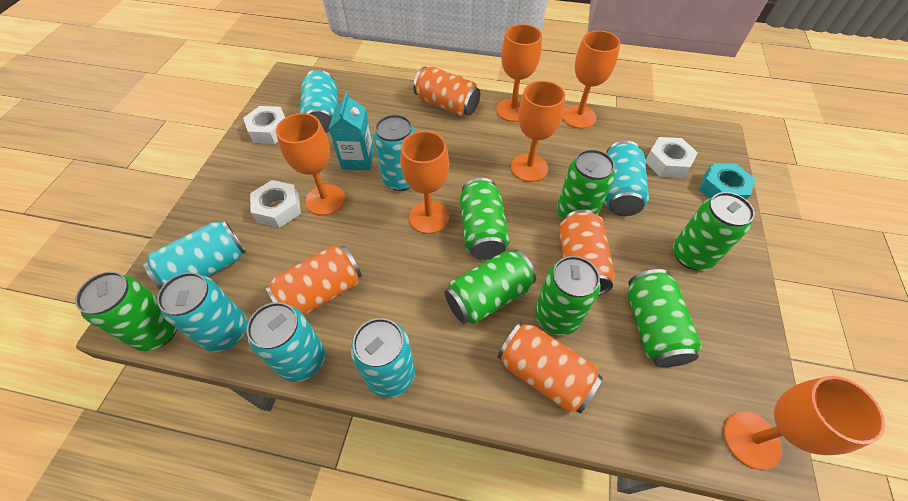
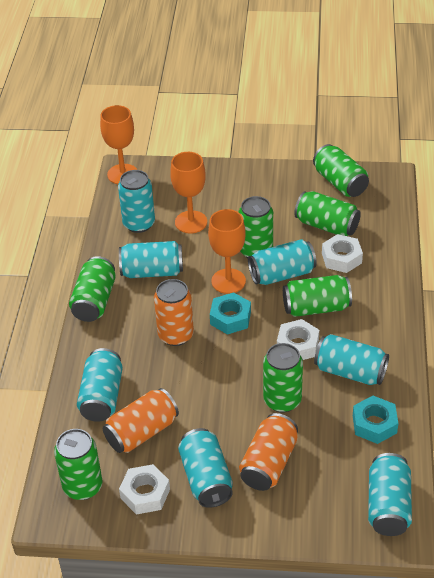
orange can: [265,245,362,315] [413,67,480,117] [498,322,603,413] [559,210,615,296] = 4 -> [103,388,179,453] [154,279,194,346] [239,413,298,491] = 3
orange goblet: [276,113,345,216] [400,131,449,234] [496,24,542,122] [511,81,565,182] [562,30,620,129] [724,376,885,470] = 6 -> [100,105,137,184] [170,152,207,234] [208,209,246,294] = 3
turquoise carton: [329,92,374,170] = 1 -> none = 0
turquoise nut: [699,163,755,200] = 1 -> [210,292,251,335] [353,396,398,444] = 2

